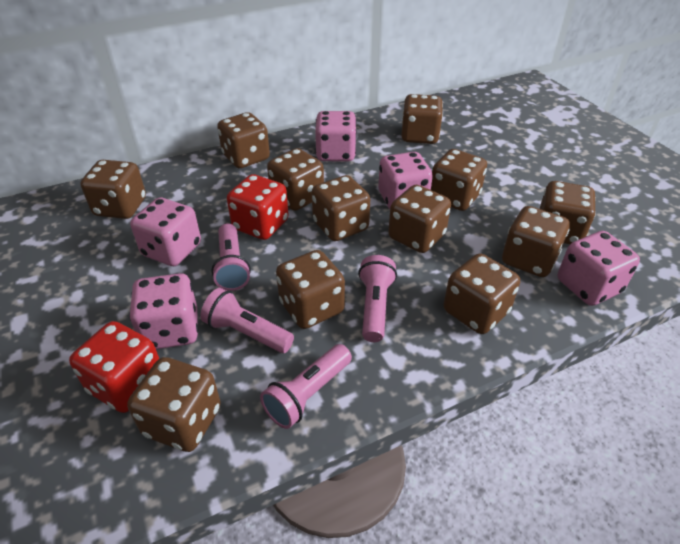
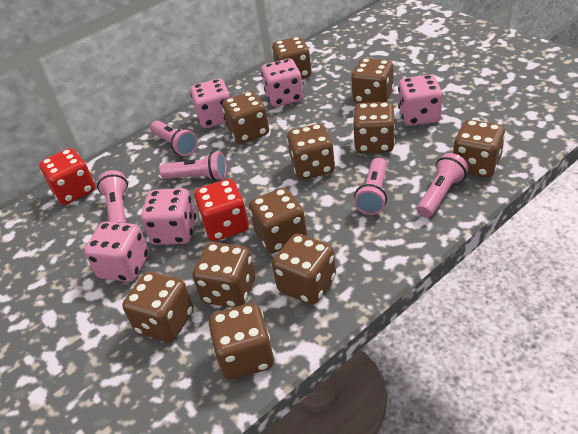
brown dice: [80,160,146,219] [127,357,221,452] [217,112,270,168] [267,148,324,211] [276,250,345,329] [312,175,370,241] [388,185,451,253] [401,94,443,144] [431,149,487,211] [444,254,520,334] [502,206,570,277] [539,181,596,244] = 12 -> [122,272,193,342] [192,242,256,308] [209,303,274,380] [222,91,269,144] [249,187,307,253] [272,36,312,79] [272,234,336,305] [287,124,335,180] [351,58,394,103] [353,102,395,153] [453,119,505,178] = 11
pink flashlight: [200,288,294,353] [211,223,251,291] [260,344,352,429] [358,255,397,342] = 4 -> [97,170,128,223] [150,121,198,156] [159,151,227,181] [354,158,387,215] [417,153,468,218] = 5

